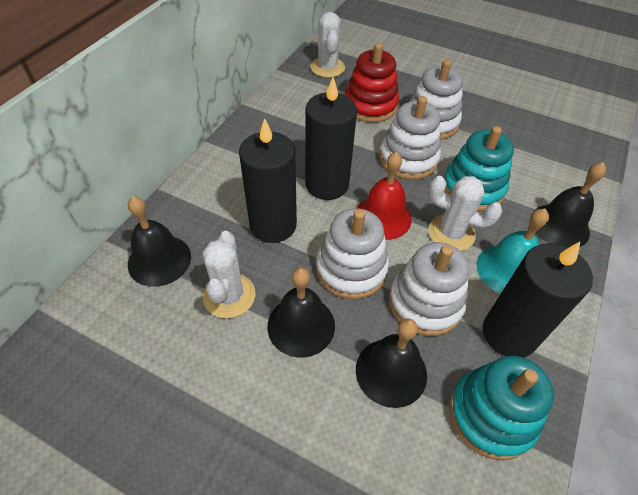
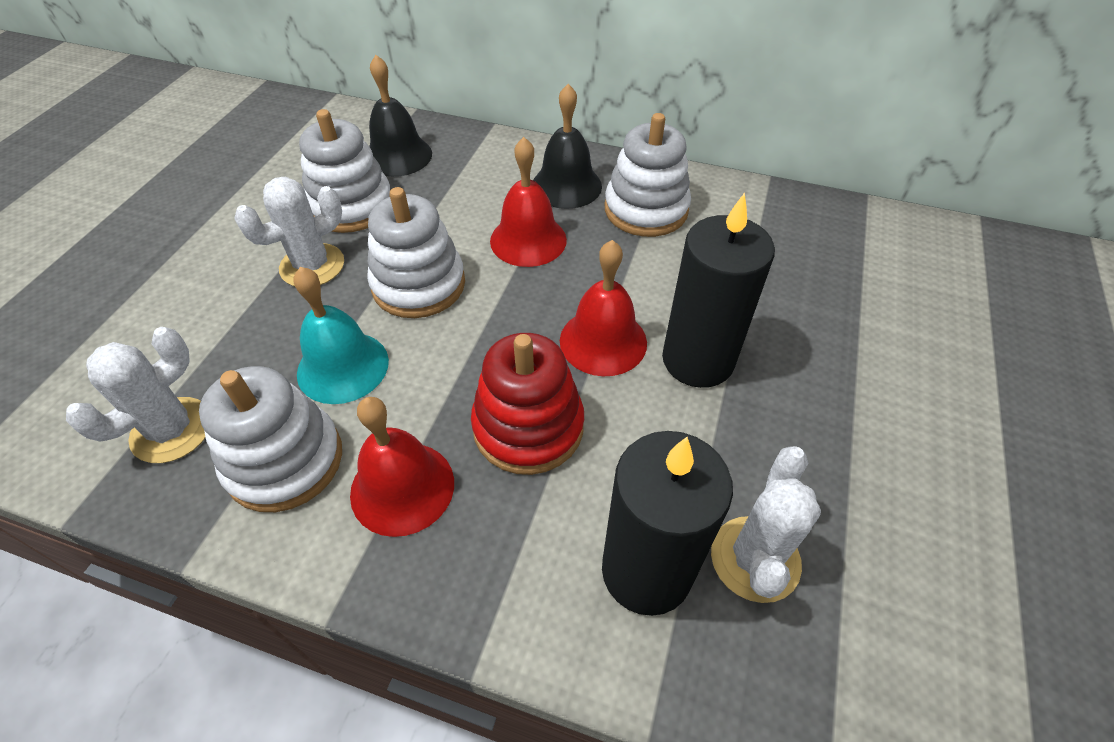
black bell: [128,196,191,287] [267,268,335,357] [356,318,427,408] [534,162,606,248] = 4 -> [369,55,432,177] [533,84,602,209] = 2
black candle: [239,118,297,243] [305,77,357,200] [483,242,593,358] = 3 -> [602,431,733,616] [662,193,775,388] = 2
red bell: [357,152,412,240] = 1 -> [350,397,454,537] [490,137,567,267] [560,240,647,376] = 3
turquoise stacking toy: [444,126,514,211] [449,356,554,460] = 2 -> none = 0

